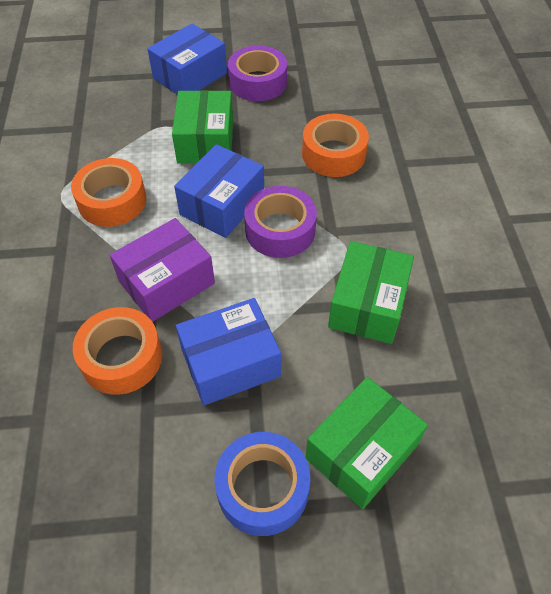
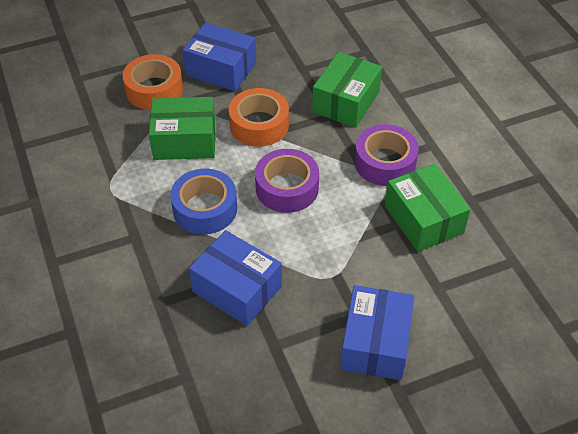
orange tape: [71,158,146,227] [73,307,162,395] [302,114,369,177] = 3 -> [123,54,183,110] [229,88,289,147] = 2
purple box: [110,218,215,322] = 1 -> none = 0

